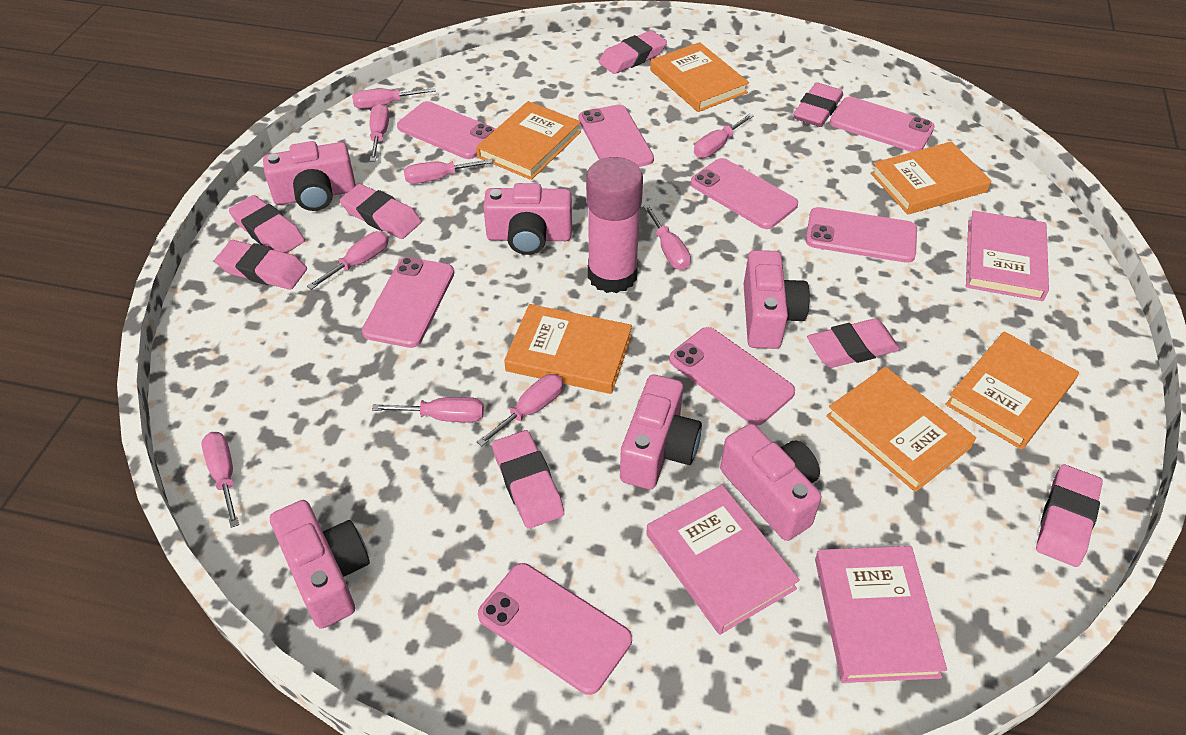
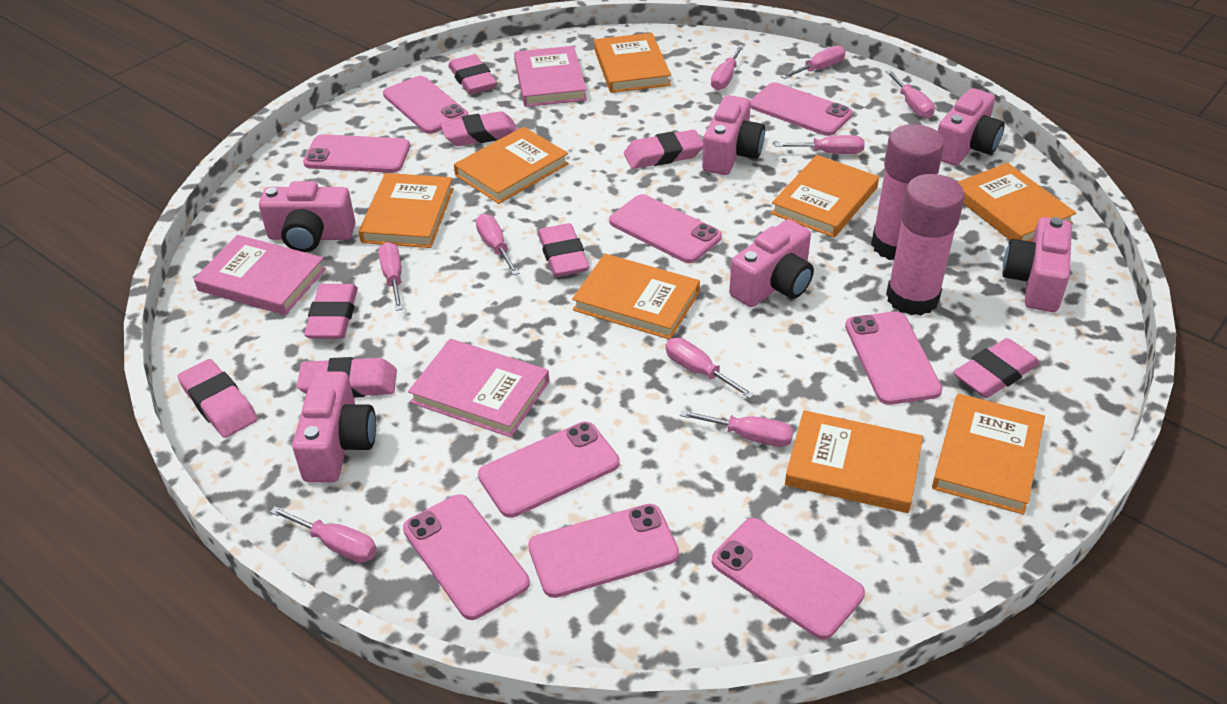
orange book: [476,101,581,180] [504,304,632,394] [650,42,749,112] [826,366,976,492] [871,141,991,214] [945,331,1079,450] = 6 -> [359,173,454,248] [454,127,569,204] [572,254,700,339] [594,33,671,93] [771,155,879,238] [785,410,923,513] [932,393,1045,515] [958,163,1076,242] = 8
pink glue stick: [586,157,643,293] = 1 -> [871,124,944,260] [886,174,965,316] = 2
pink phone: [362,257,454,348] [397,101,496,159] [478,563,632,695] [578,105,654,167] [669,327,795,426] [690,158,798,229] [806,207,917,263] [830,97,935,152] = 8 -> [303,134,410,173] [383,76,468,134] [403,494,530,620] [478,422,620,518] [528,504,679,598] [609,194,722,263] [712,518,865,640] [750,82,853,136] [845,311,942,405] = 9

